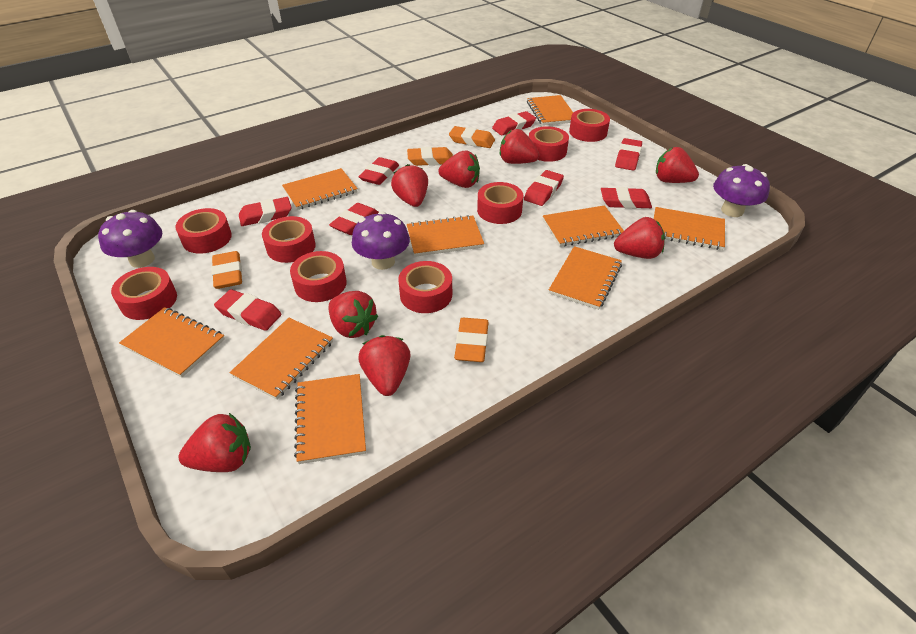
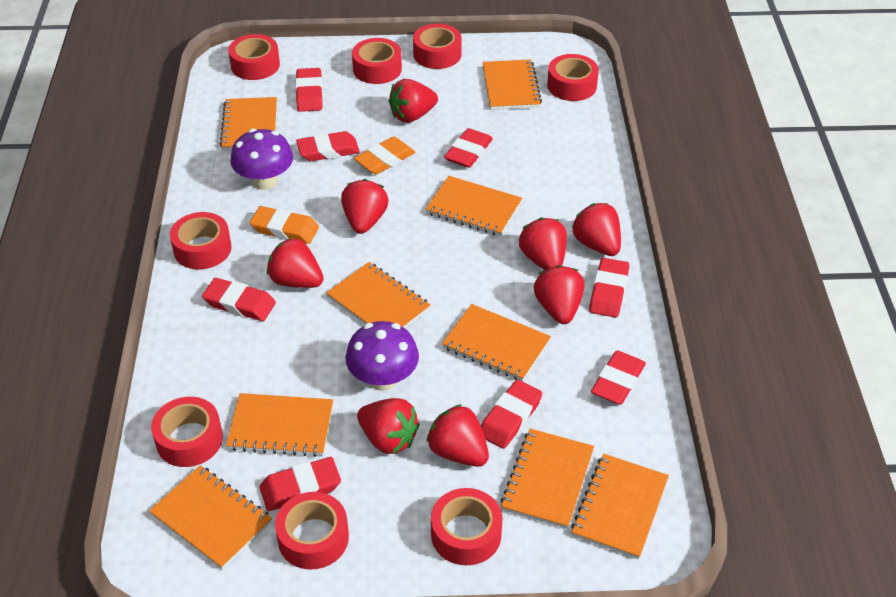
orange eraser: [211,251,242,289] [407,147,453,166] [449,126,495,148] [454,317,489,362] = 4 -> [250,206,319,244] [354,136,415,174] = 2
purple mushroom: [98,210,162,268] [352,211,410,270] [713,164,770,217] = 3 -> [230,129,293,190] [345,321,419,391] = 2

